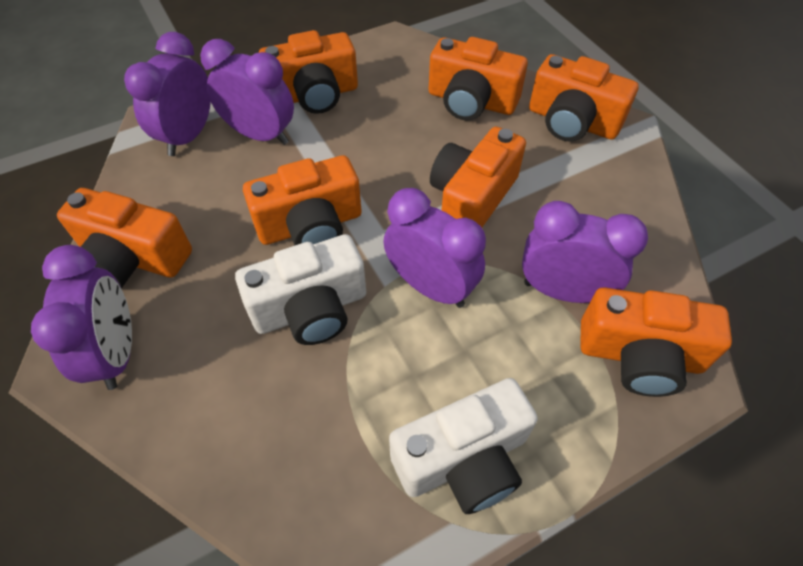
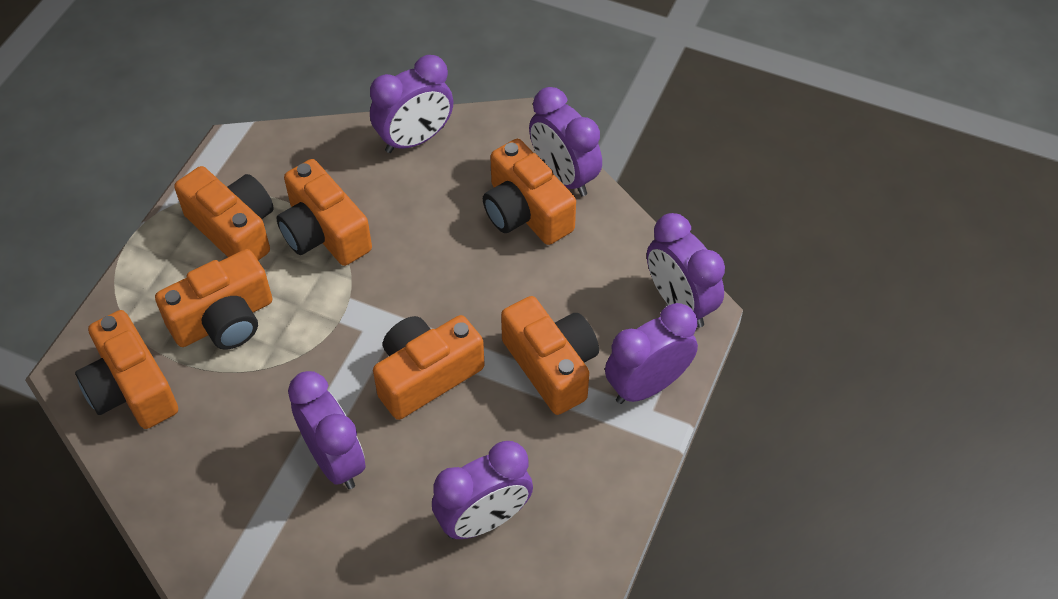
purple clock: [31,245,132,390] [124,32,211,156] [200,39,294,145] [383,188,486,308] [522,201,648,303] = 5 -> [288,371,366,489] [370,55,453,153] [432,441,533,539] [529,87,602,196] [605,303,698,404] [647,213,725,327] = 6
white camera: [235,234,366,345] [389,378,538,514] = 2 -> none = 0

